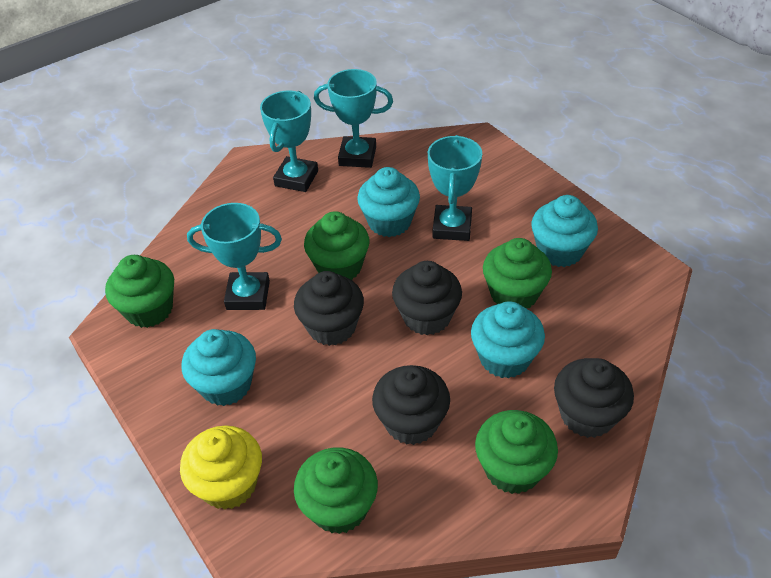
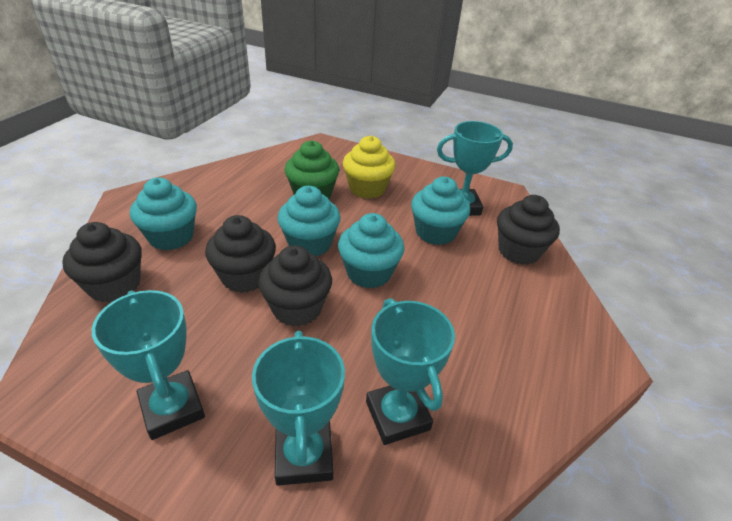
green cupcake: [105,255,174,328] [294,447,378,534] [304,211,369,280] [475,410,558,494] [483,238,552,309] = 5 -> [284,140,339,199] = 1

